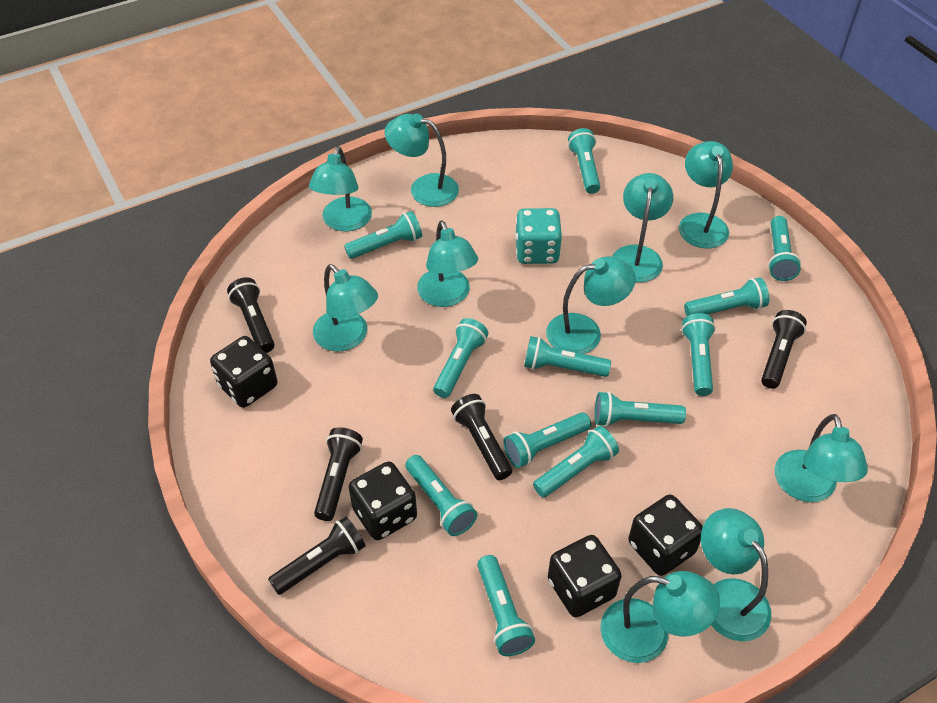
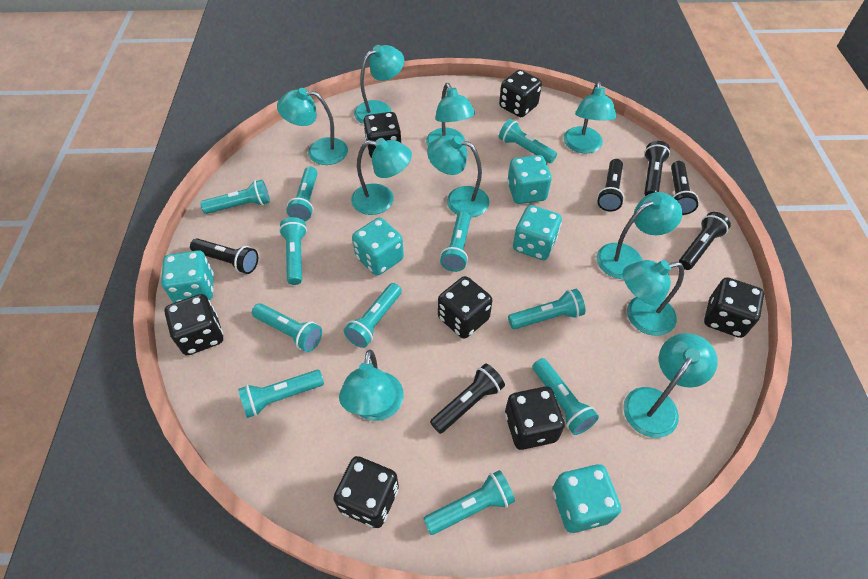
black dice: [210,336,277,408] [349,461,417,540] [548,535,621,617] [628,495,703,576] = 4 -> [164,294,223,355] [333,456,399,528] [363,112,401,158] [438,276,492,339] [499,70,542,117] [505,386,565,450] [704,277,764,338] = 7
black flashlight: [227,277,275,353] [268,516,365,595] [314,427,363,521] [451,394,512,480] [761,310,807,389] = 5 -> [190,238,258,274] [430,364,505,434] [597,159,624,211] [644,141,670,196] [671,161,699,215] [679,212,731,270] = 6
turquoise dice: [515,208,562,264] = 1 -> [161,250,214,303] [352,218,404,276] [507,155,552,204] [513,205,562,260] [552,464,621,533] = 5
turquoise flashlight: [344,211,422,259] [405,455,477,536] [433,318,488,398] [477,555,535,656] [504,412,591,468] [524,336,611,377] [533,426,619,497] [568,128,600,194] [595,391,686,427] [681,313,716,396] [684,277,769,316] [768,216,801,281] = 12 -> [200,180,270,214] [238,370,324,418] [252,303,322,352] [279,217,307,285] [286,167,318,221] [344,283,402,348] [423,470,515,535] [440,211,471,272] [499,119,557,163] [508,289,585,329] [532,358,599,435] = 11

